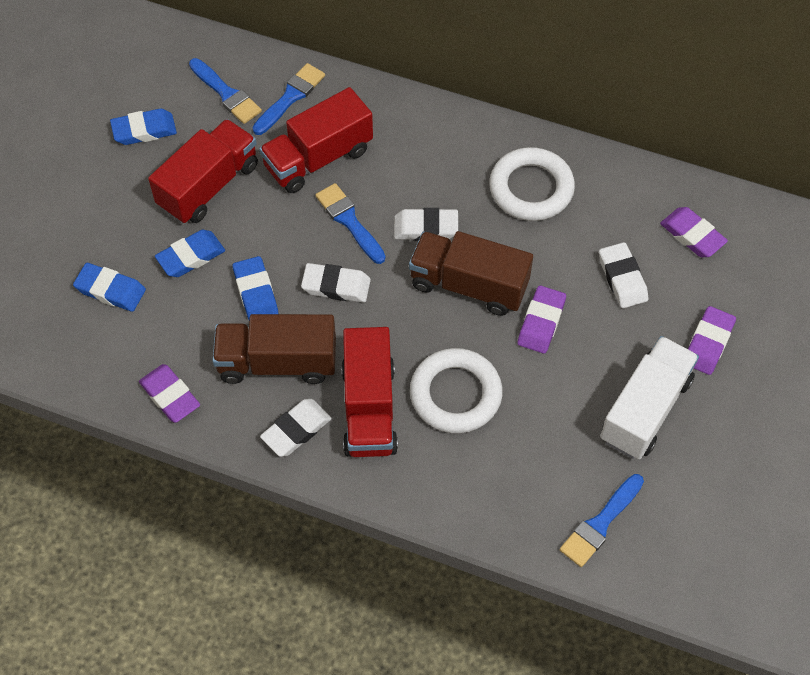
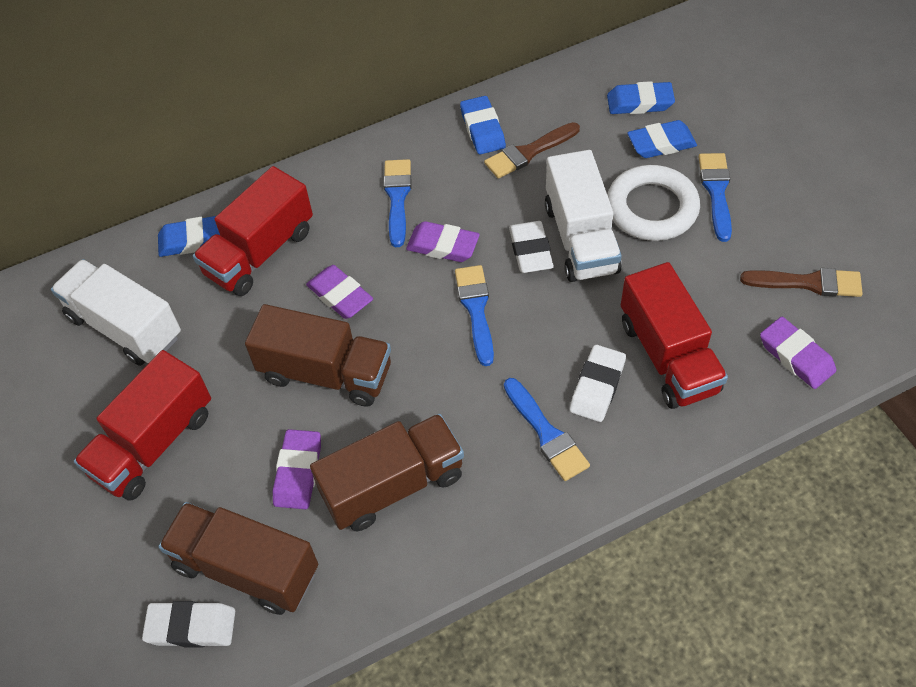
brown brush: none = 0 -> [484,122,580,179] [740,268,863,297] = 2
brown truck: [212,314,336,384] [409,231,533,316] = 2 -> [158,502,318,615] [245,304,391,407] [310,414,464,531] = 3
white eraser: [260,399,332,457] [301,263,371,302] [394,208,458,241] [599,242,648,308] = 4 -> [142,601,235,647] [509,221,554,273] [570,345,626,422] = 3
white ring: [410,348,502,433] [490,147,575,221] = 2 -> [607,165,700,241] = 1
white truck: [600,336,699,459] = 1 -> [51,259,181,366] [545,150,622,282] = 2

